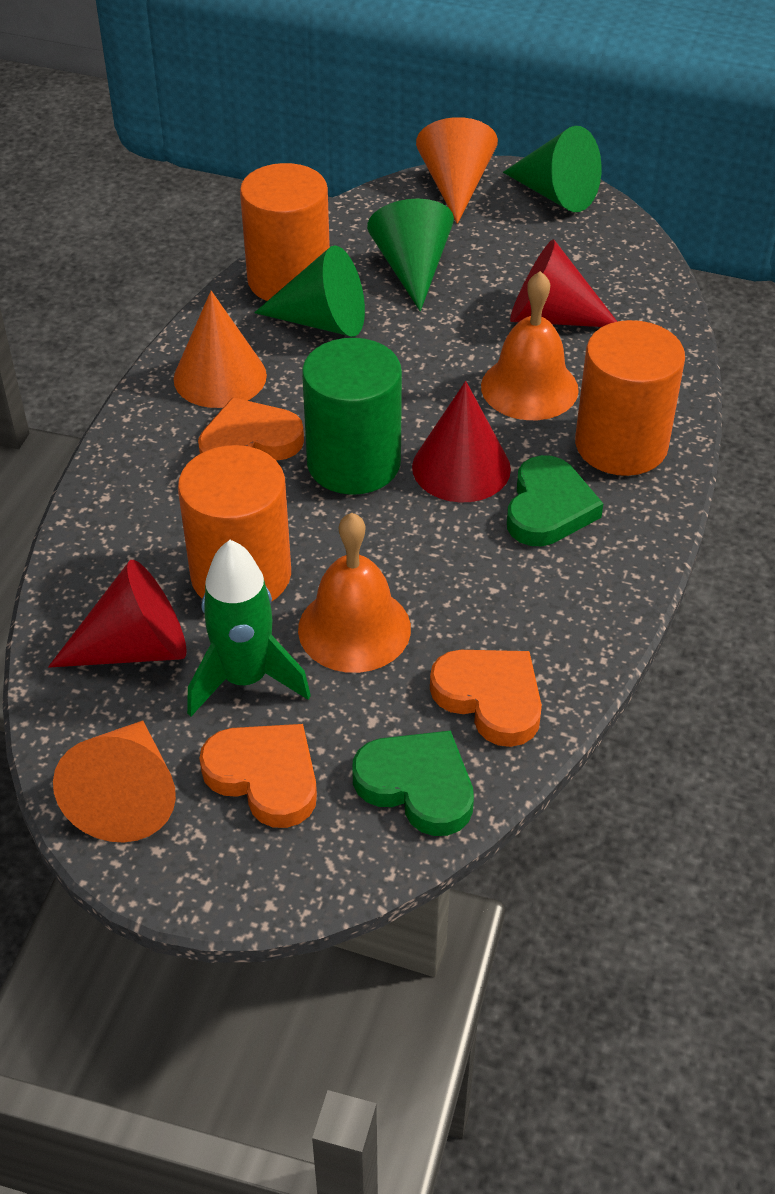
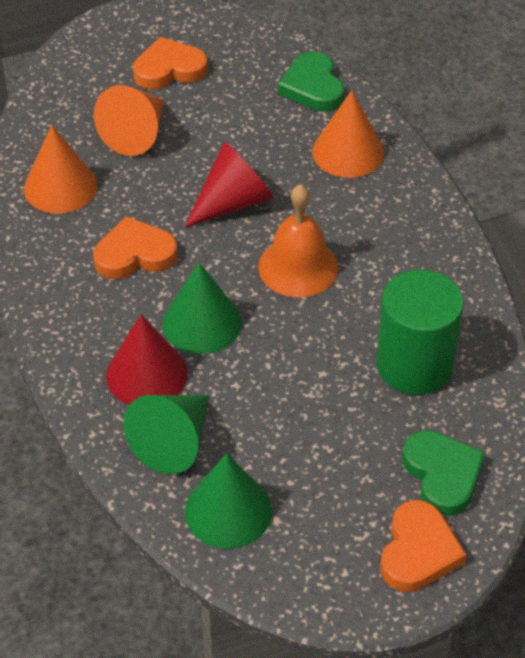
green rocket: [187,540,311,716] = 1 -> none = 0
orange bell: [298,513,411,673] [481,271,579,420] = 2 -> [258,184,338,297] = 1
orange cylinder: [178,445,291,602] [240,163,330,301] [575,320,685,476] = 3 -> none = 0
red cone: [48,560,187,668] [412,381,511,503] [510,239,617,327] = 3 -> [106,314,188,405] [185,142,273,227] = 2

